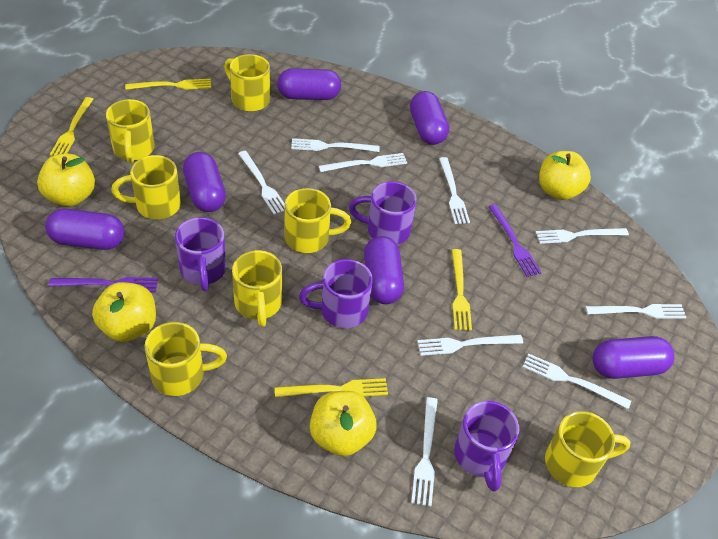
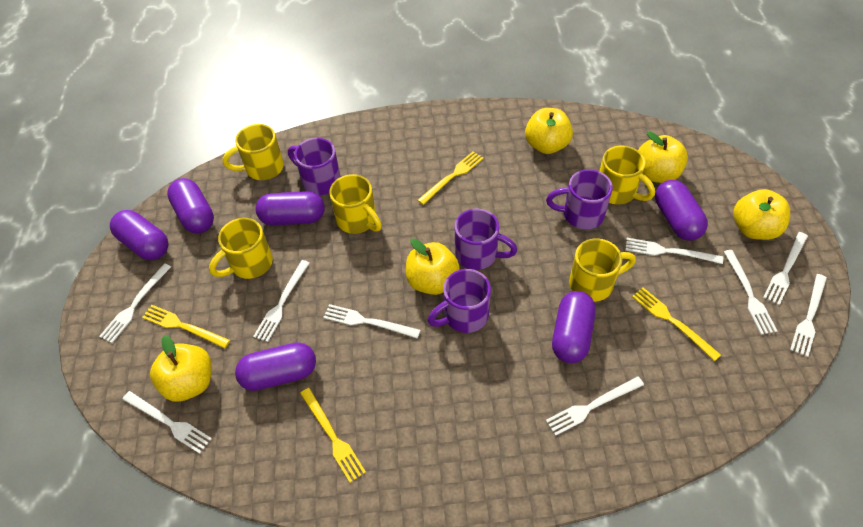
purple fork: [49,277,158,292] [488,204,542,277] = 2 -> none = 0
yellow apple: [37,154,95,207] [92,282,156,342] [310,391,377,456] [539,151,591,200] = 4 -> [150,335,212,402] [406,239,460,295] [525,108,573,154] [638,131,688,183] [734,189,790,240] = 5
yellow mug: [106,99,155,163] [111,155,181,219] [145,322,227,396] [224,54,270,112] [232,250,282,327] [284,188,351,253] [545,411,631,487] = 7 -> [209,218,273,279] [222,124,284,180] [329,174,382,234] [569,238,636,302] [600,145,655,205] = 5

